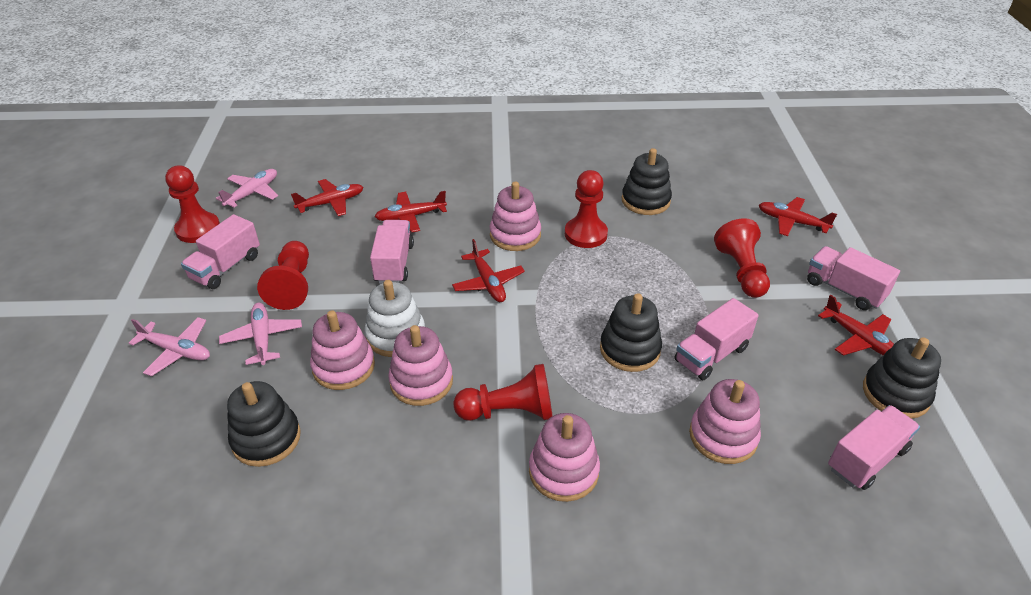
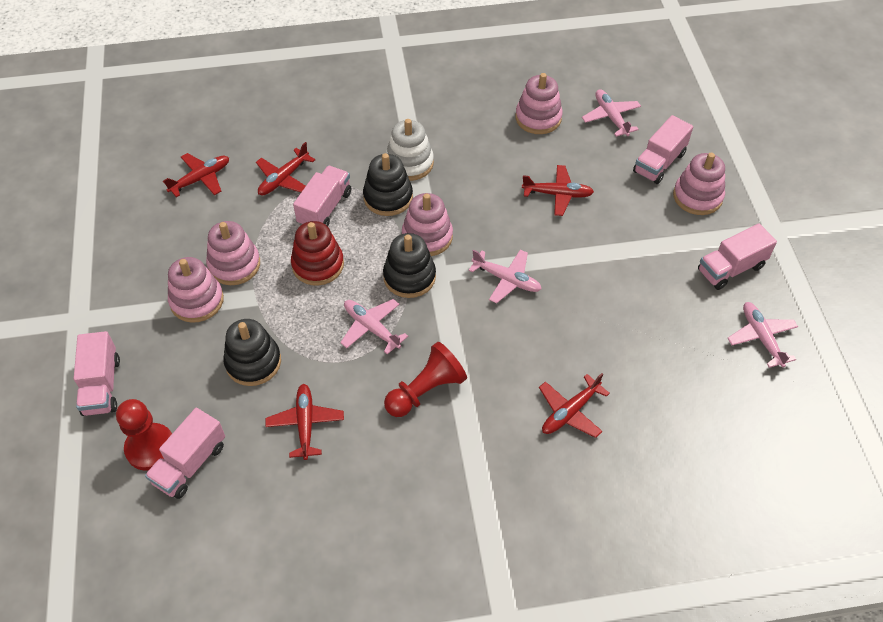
black stacking toy: [227,381,301,467] [600,293,662,372] [622,148,672,215] [863,337,941,419] = 4 -> [223,319,281,386] [363,153,413,216] [383,233,436,298] = 3
pink plane: [129,317,210,376] [216,169,278,207] [219,303,302,365] = 3 -> [340,299,408,354] [469,250,542,303] [582,89,641,137] [728,302,798,368] = 4
red pawn: [165,165,220,243] [257,241,309,310] [454,364,553,421] [565,170,608,248] [714,218,770,298] = 5 -> [116,399,172,471] [384,342,467,417] = 2
red stacking toy: none = 0 -> [291,221,344,286] = 1

